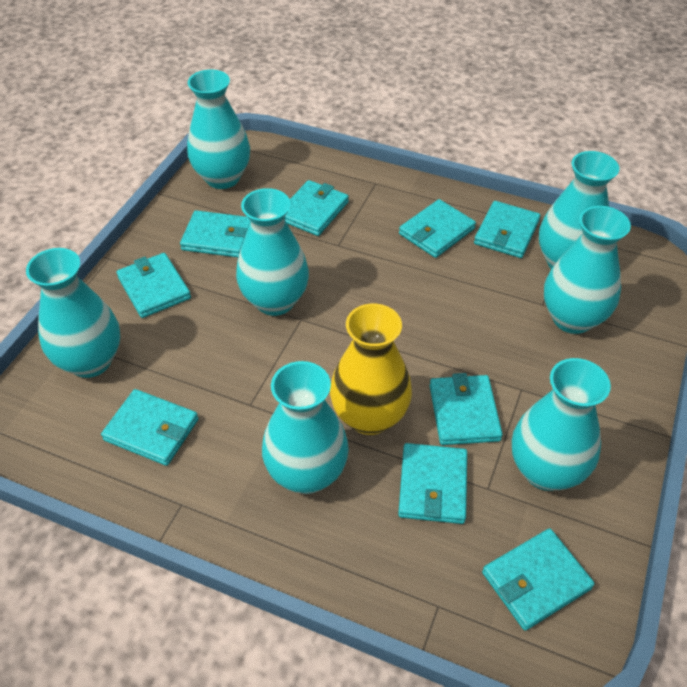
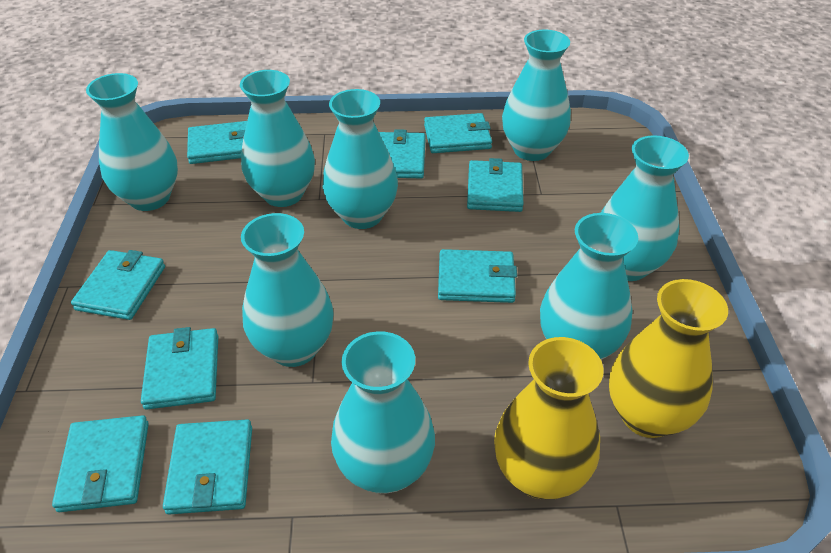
turquoise vase: [26,248,120,378] [187,70,250,189] [236,188,309,316] [262,361,349,494] [512,358,611,491] [539,151,619,269] [544,206,631,334] = 7 -> [86,73,178,211] [240,70,315,207] [241,213,334,367] [323,89,398,229] [331,331,435,493] [502,30,571,161] [540,213,638,360] [601,135,689,281] = 8
yellow vase: [330,303,412,435] = 1 -> [494,337,603,500] [609,279,728,438] = 2

